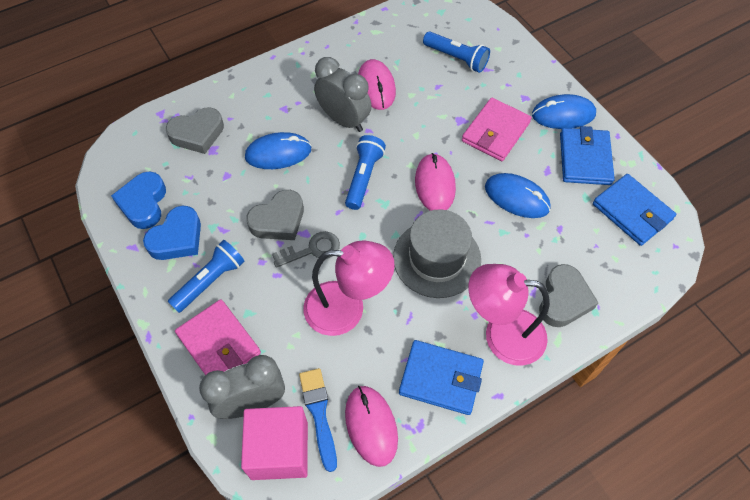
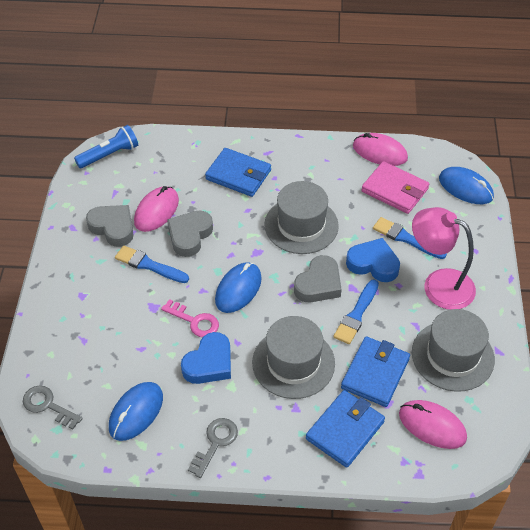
blue brush: [299,368,337,472] = 1 -> [115,245,189,283] [333,280,379,344] [373,217,447,259] = 3
blue flashlight: [168,240,245,313] [345,135,386,210] [423,32,490,73] = 3 -> [74,125,138,168] = 1
grey clock: [199,355,285,419] [314,57,372,132] = 2 -> none = 0
grey hat: [393,209,481,298] = 1 -> [252,316,335,399] [264,181,339,254] [412,309,495,392] = 3
grey key: [272,231,340,268] = 1 -> [23,386,83,429] [188,418,238,478] = 2
pink cube: [241,406,308,480] = 1 -> none = 0
pink key: none = 0 -> [161,299,219,337] = 1
pink lamp: [303,240,395,336] [468,264,550,366] = 2 -> [412,207,476,310] = 1
pink wallet: [175,299,261,375] [462,98,531,161] = 2 -> [361,161,429,214] = 1

